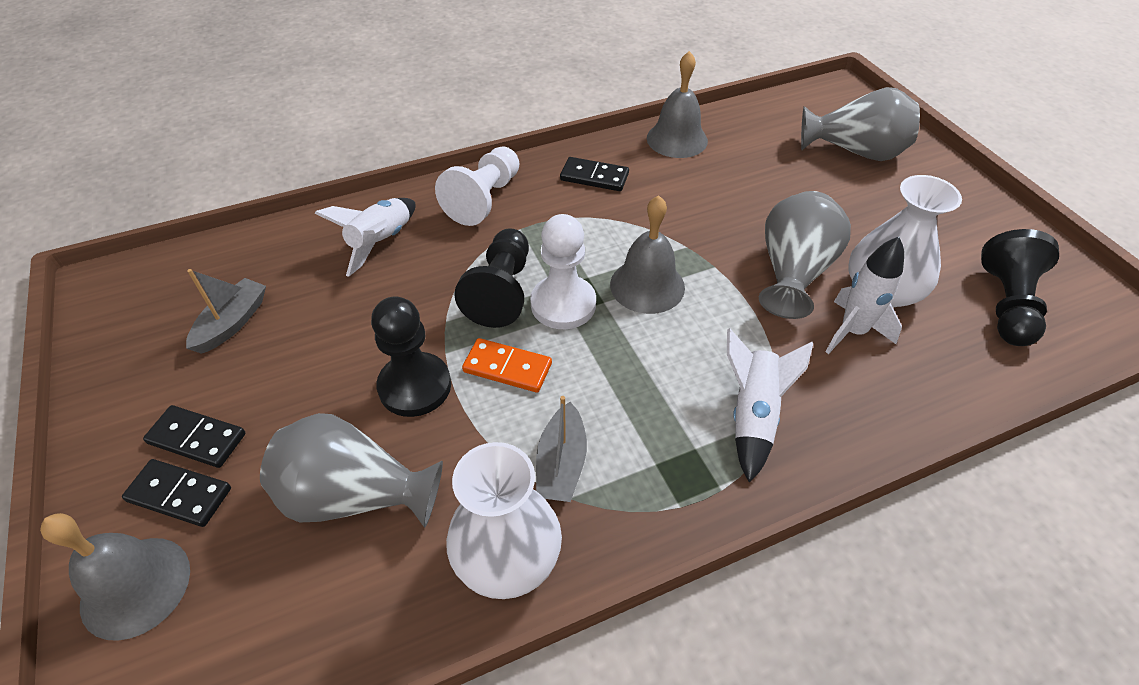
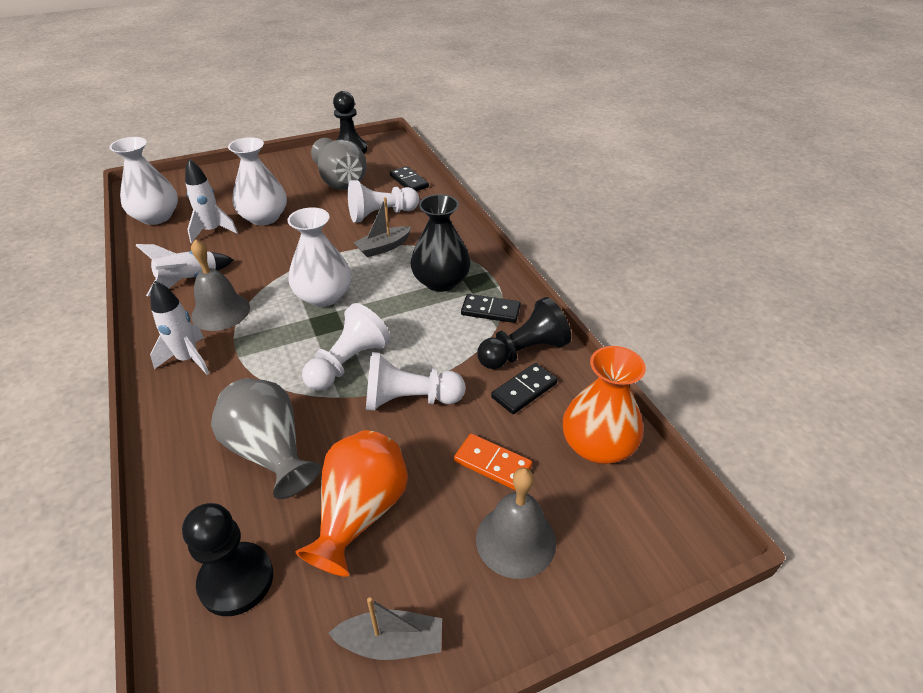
black vase: none = 0 -> [410,194,471,292] = 1
grey bell: [40,513,190,641] [610,195,685,314] [647,51,708,158] = 3 -> [191,239,250,331] [476,468,556,579] = 2
grey vase: [260,413,443,528] [759,191,851,319] [801,87,920,161] = 3 -> [211,378,321,499] [311,138,367,190] = 2
orange vase: none = 0 -> [295,430,408,577] [563,346,646,464] = 2
white pawn: [435,146,519,226] [530,214,596,329] = 2 -> [302,303,390,391] [348,180,419,223] [366,352,465,411] = 3
white vase: [446,442,562,599] [848,175,962,308] = 2 -> [109,137,178,225] [228,137,287,226] [287,207,351,307] = 3

